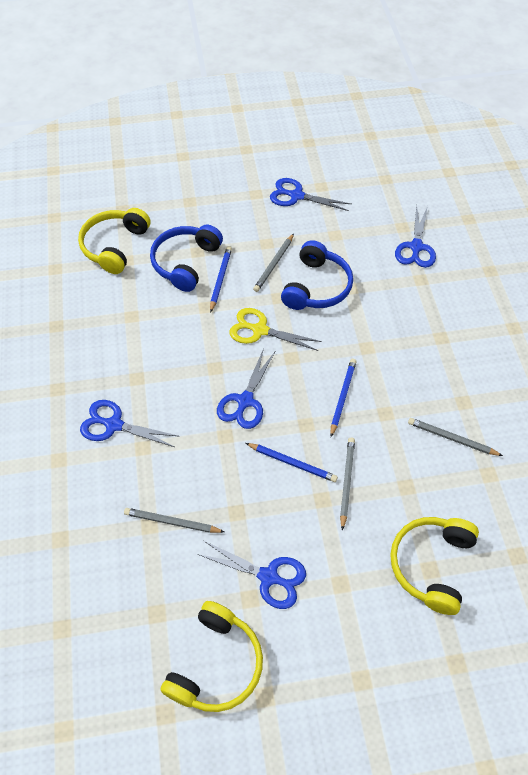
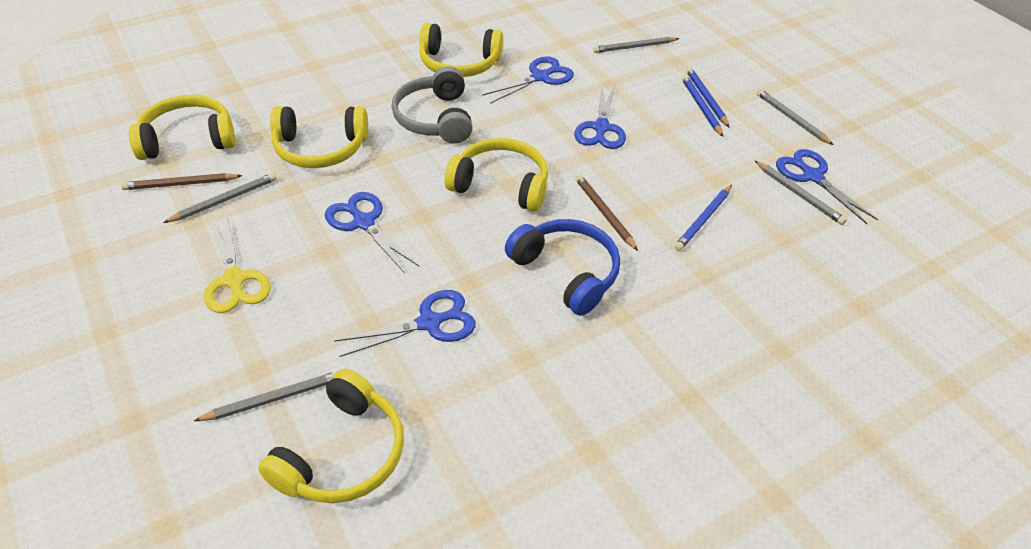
blue headphones: [150,225,223,292] [281,240,353,310] = 2 -> [505,219,620,316] = 1
brown pencil: none = 0 -> [121,173,242,190] [575,174,638,251] = 2
grey headphones: none = 0 -> [391,66,473,144] = 1
grey pencil: [124,508,224,533] [253,233,294,292] [340,438,355,530] [408,418,503,456] = 4 -> [163,173,277,223] [194,371,337,421] [593,37,679,53] [755,161,847,225] [756,89,833,145] = 5
yellow headphones: [78,208,150,274] [160,601,263,712] [390,517,479,615] = 3 -> [129,95,235,160] [258,369,404,503] [270,106,368,168] [419,23,503,77] [445,138,548,211] = 5

